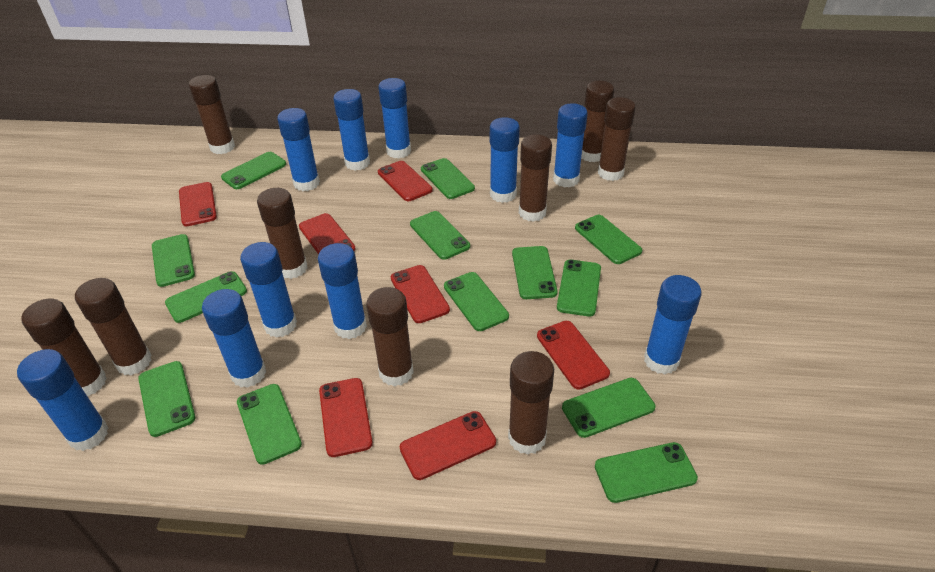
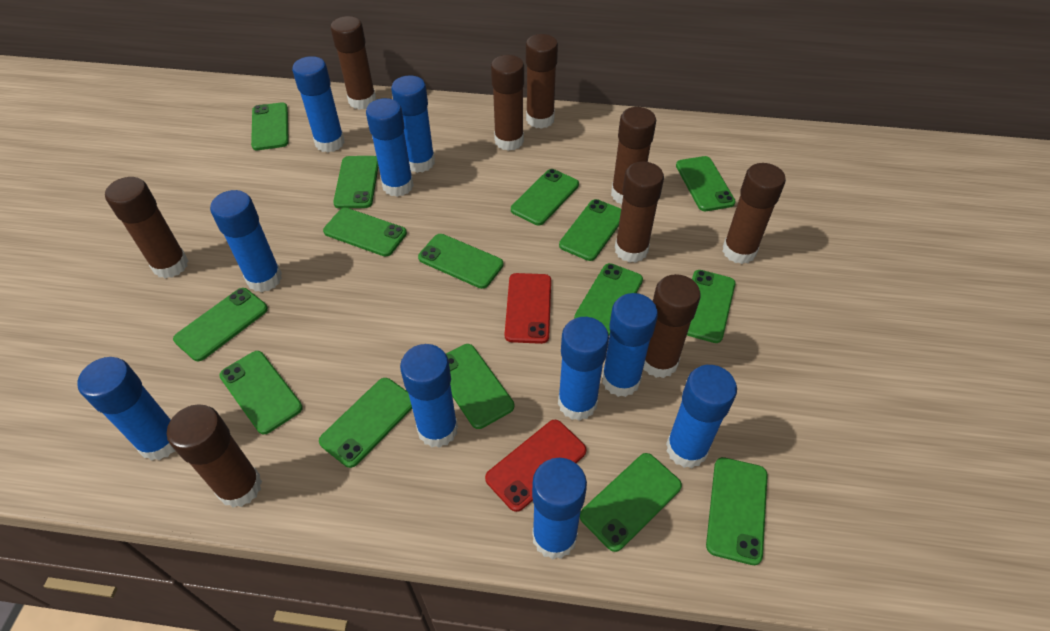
green phone: [138,361,195,437] [152,234,195,287] [165,271,247,323] [221,152,286,189] [237,384,302,465] [410,211,470,260] [421,158,475,199] [444,272,509,331] [512,246,558,299] [557,260,601,316] [562,378,655,438] [575,215,642,264] [595,442,698,503] = 13 -> [173,288,268,361] [219,351,303,435] [251,102,289,150] [319,378,412,468] [323,208,407,257] [333,156,379,208] [418,234,503,289] [446,344,514,429] [511,169,579,225] [559,199,621,261] [574,263,643,335] [580,453,682,552] [676,156,736,211] [687,270,736,343] [706,457,768,565] = 15
red phone: [179,182,217,226] [299,213,356,255] [319,378,373,457] [378,161,433,201] [391,265,450,323] [400,411,496,480] [537,321,610,390] = 7 -> [485,420,587,512] [505,273,551,344] = 2

